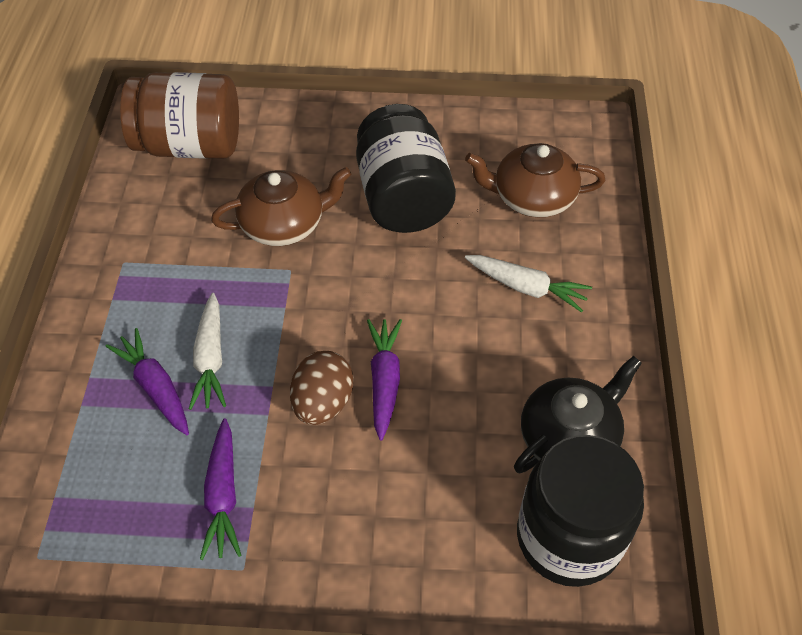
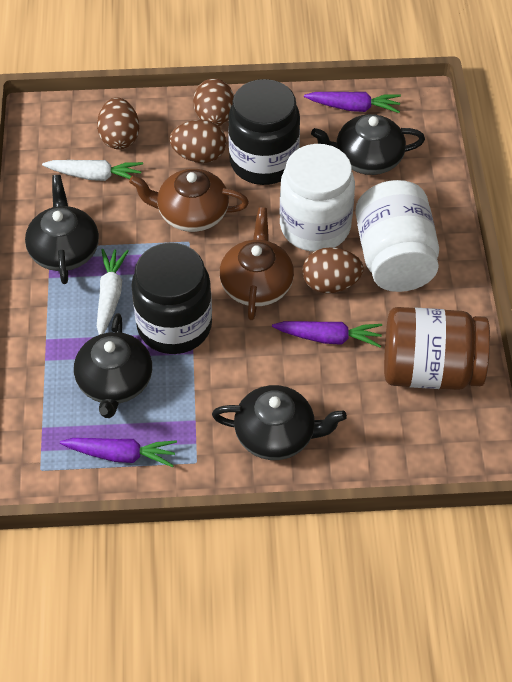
black teapot: [514,356,642,473] = 1 -> [25,175,99,284] [74,313,152,418] [212,385,347,460] [311,114,425,175] = 4
brown egg: [290,351,354,425] = 1 -> [97,97,139,149] [169,120,226,163] [193,79,234,126] [302,247,364,293] = 4
white jar: none = 0 -> [280,144,355,252] [355,180,439,292] = 2

